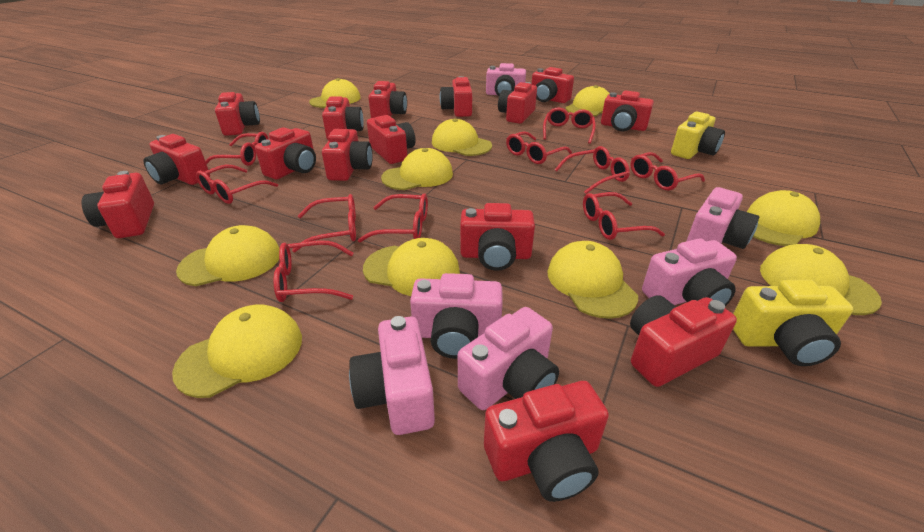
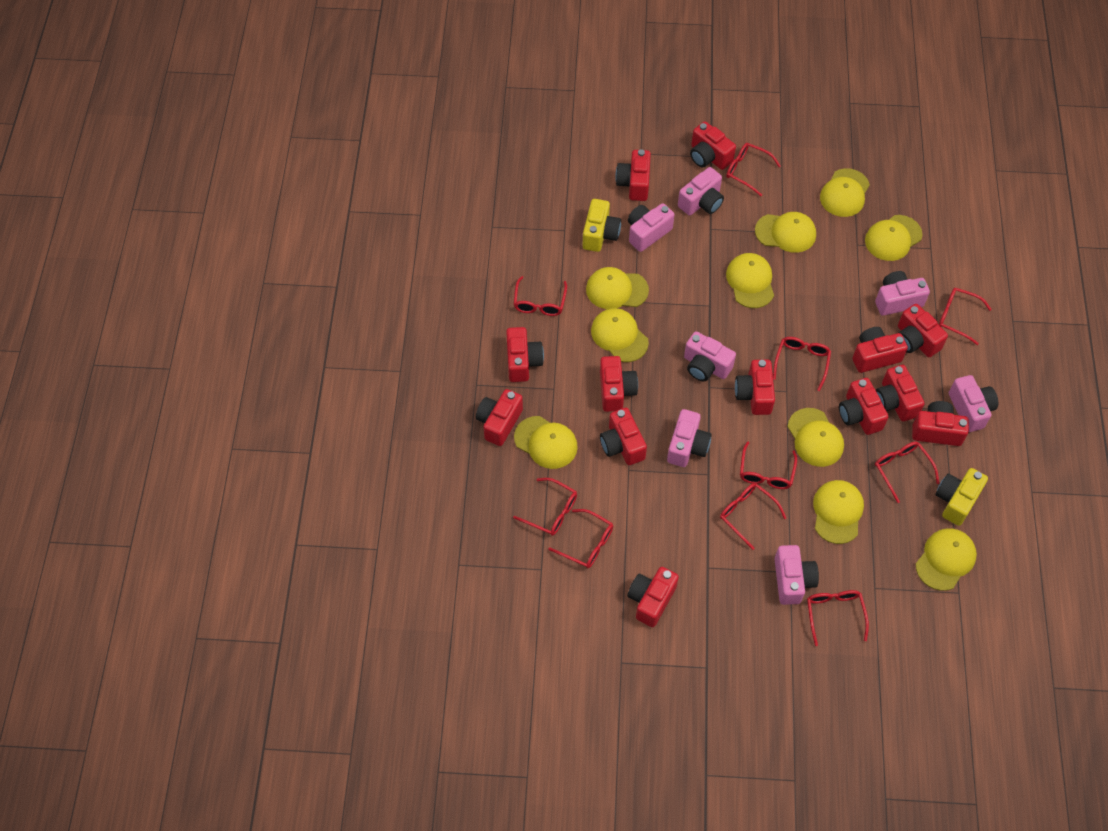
pink camera: [349,316,435,435] [410,273,503,359] [458,307,559,410] [486,63,526,96] [642,238,737,306] [687,187,759,249] = 6 -> [628,203,675,252] [667,409,712,467] [678,167,724,216] [684,331,736,381] [774,545,819,605] [875,271,930,316] [949,375,998,432] = 7
red camera: [81,171,154,238] [143,134,210,185] [215,92,260,136] [255,127,316,179] [322,96,364,140] [322,129,373,181] [367,115,416,164] [368,81,407,118] [440,76,472,117] [460,203,535,271] [484,381,609,502] [498,82,537,124] [531,67,574,103] [601,90,654,131] [630,295,737,387] = 15 -> [476,389,523,446] [506,327,544,382] [600,356,638,412] [600,408,647,465] [615,149,651,201] [627,567,679,627] [690,121,736,170] [735,360,775,415] [839,378,889,435] [852,327,908,373] [876,365,925,422] [898,304,948,357] [912,401,969,446] = 13

